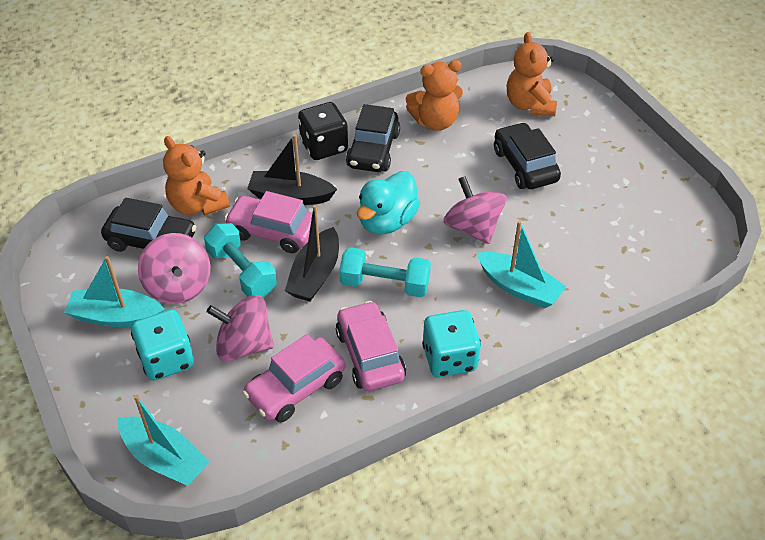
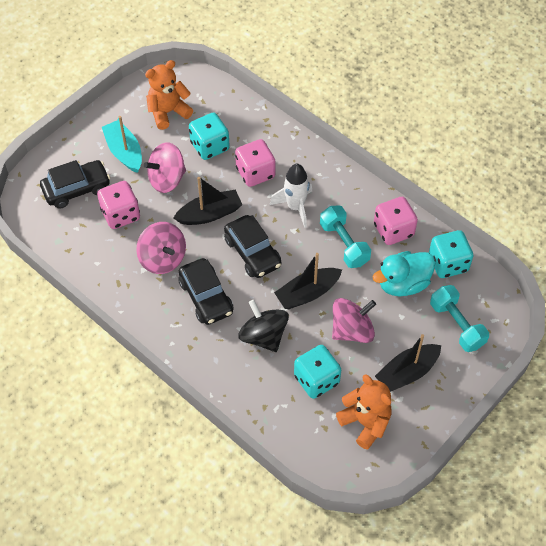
black boat: [247,134,337,205] [285,205,339,301] = 2 -> [173,177,242,225] [274,253,342,309] [375,334,441,392] = 3
black dice: [298,102,348,160] = 1 -> none = 0
black spinning top: none = 0 -> [238,300,289,352] = 1
orange teddy bear: [163,136,230,215] [406,60,463,131] [507,32,557,116] = 3 -> [145,60,193,130] [336,374,391,450] = 2
pink car: [224,191,312,253] [242,334,345,423] [336,301,406,391] = 3 -> none = 0
pink dice: none = 0 -> [97,181,140,229] [235,139,275,187] [374,197,418,245] = 3
turquoise boat: [64,256,165,327] [118,395,210,486] [477,221,567,308] = 3 -> [102,116,142,173] = 1
turquoise dice: [131,310,194,381] [422,310,481,377] = 2 -> [189,112,230,160] [294,345,342,399] [429,230,473,278] = 3
white rocket: none = 0 -> [270,164,312,228] = 1

